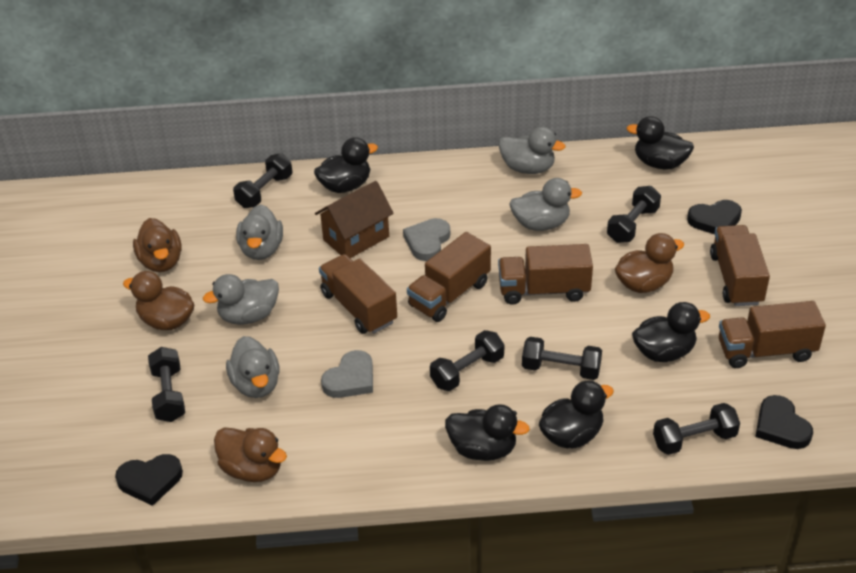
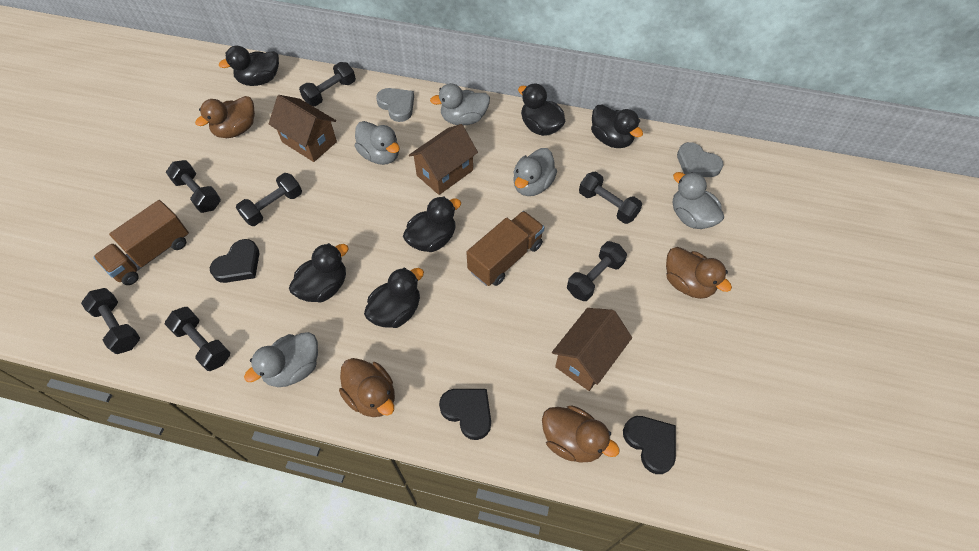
black duck: [314,137,378,193] [445,404,530,461] [539,381,614,448] [626,116,694,170] [632,302,710,362] = 5 -> [219,46,279,86] [289,243,349,303] [364,267,424,328] [403,196,461,252] [518,84,565,136] [591,104,643,148] = 6
black dumbbell: [148,347,185,422] [233,153,292,208] [430,330,504,391] [522,337,602,380] [607,186,661,243] [653,403,740,455] = 6 -> [81,288,140,354] [165,307,230,371] [166,160,221,213] [236,173,302,226] [299,62,356,106] [567,241,627,301] [579,172,642,224] = 7
brown house: [315,181,394,258] = 1 -> [269,95,337,162] [409,124,478,195] [552,308,632,391] = 3
brown truck: [319,254,397,334] [407,232,491,322] [498,244,593,305] [710,225,770,306] [719,301,826,368] = 5 -> [93,200,189,285] [466,211,545,286] = 2

